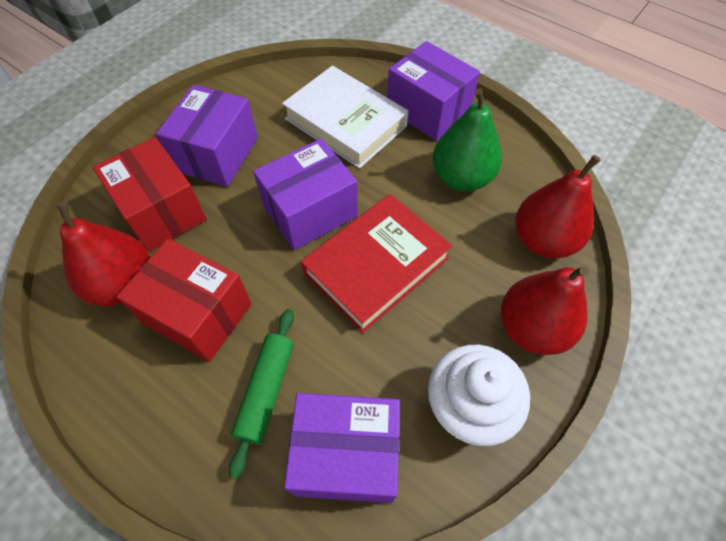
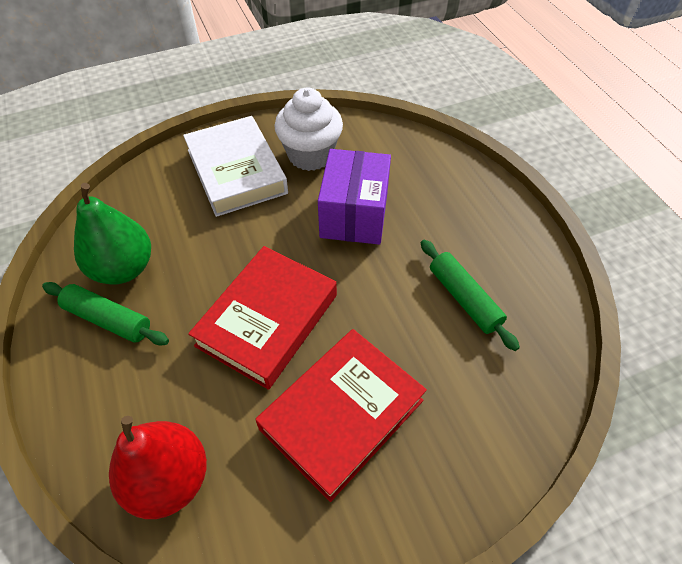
green rolling pin: [229,309,294,479] = 1 -> [42,282,169,345] [421,240,520,351] = 2
purple box: [156,85,258,187] [253,138,358,250] [284,393,400,503] [387,41,480,141] = 4 -> [318,149,391,245] = 1
red book: [301,194,452,333] = 1 -> [188,246,337,390] [255,329,427,502] = 2
red box: [93,137,207,252] [117,239,252,362] = 2 -> none = 0
red pear: [57,202,150,306] [501,266,589,355] [515,155,601,258] = 3 -> [109,416,207,519] = 1

